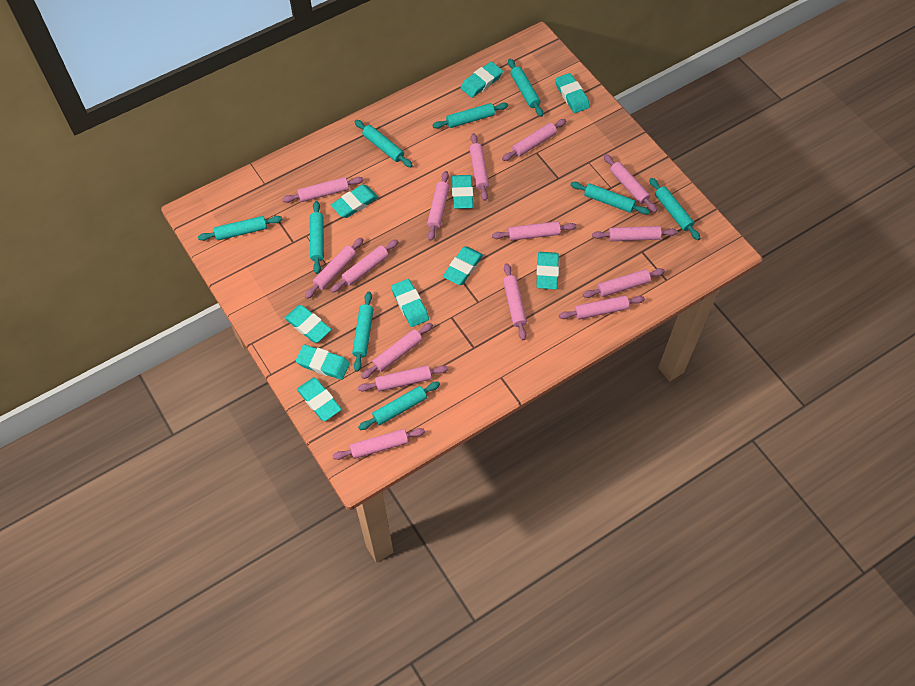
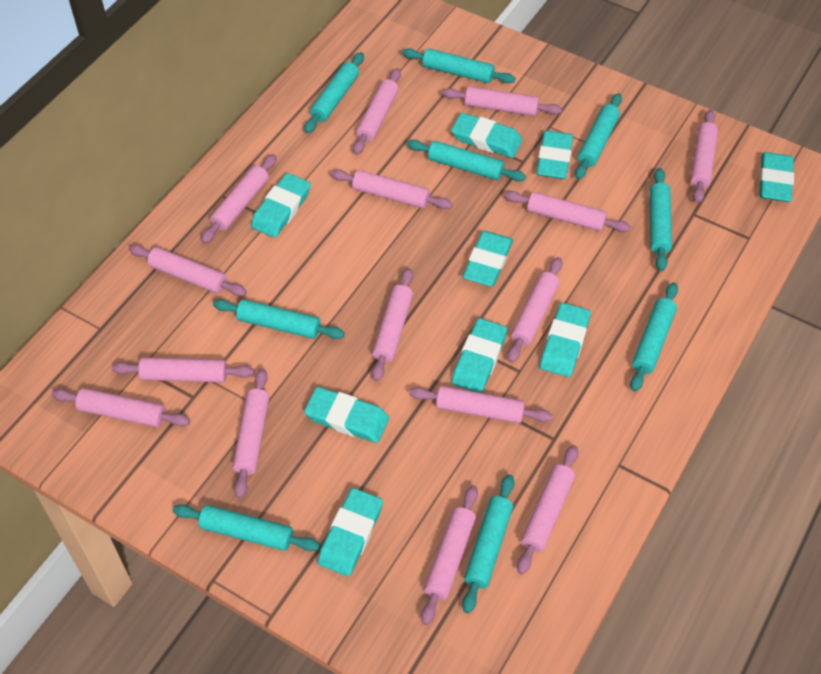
turquoise eraser: [285,305,331,343] [296,345,350,380] [297,377,342,421] [331,184,378,218] [391,279,429,327] [443,246,483,285] [452,175,473,209] [460,62,503,98] [536,252,559,289] [555,73,590,113] = 10 -> [251,173,311,238] [304,387,389,443] [318,488,383,576] [451,113,522,158] [452,318,507,393] [463,231,513,286] [536,130,573,179] [540,303,591,377] [759,152,794,202] = 9

